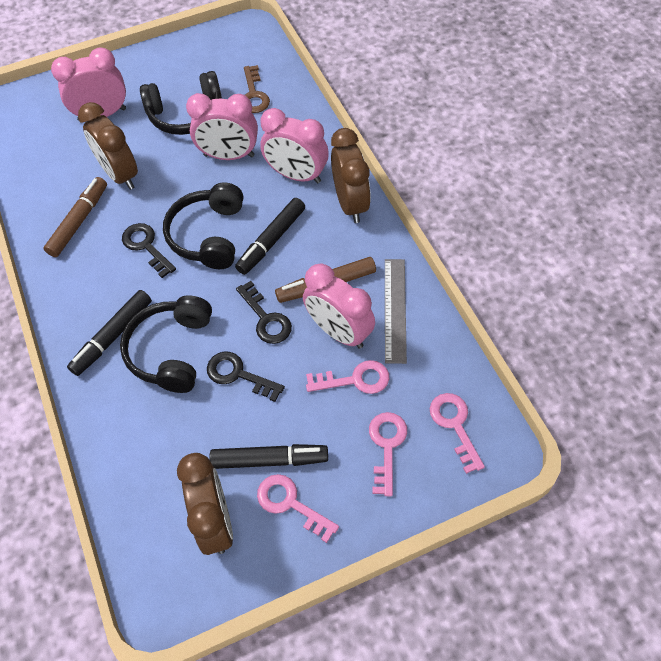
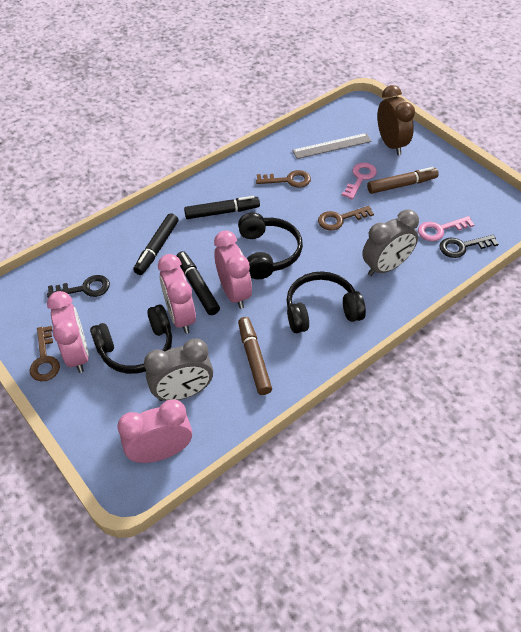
black key: [122,223,176,278] [207,352,285,402] [236,281,292,344] = 3 -> [47,275,110,298] [440,235,498,258] = 2
brown clock: [78,102,138,190] [177,453,233,555] [331,128,371,223] = 3 -> [377,85,415,155] = 1
brown key: [244,65,270,113] = 1 -> [30,326,60,381] [256,170,311,188] [318,206,374,230] = 3
grey clock: none = 0 -> [144,338,213,401] [362,209,419,276] = 2
pink key: [257,474,339,543] [306,360,389,394] [369,412,407,496] [430,393,485,474] = 4 -> [342,163,377,200] [418,216,475,241] = 2

